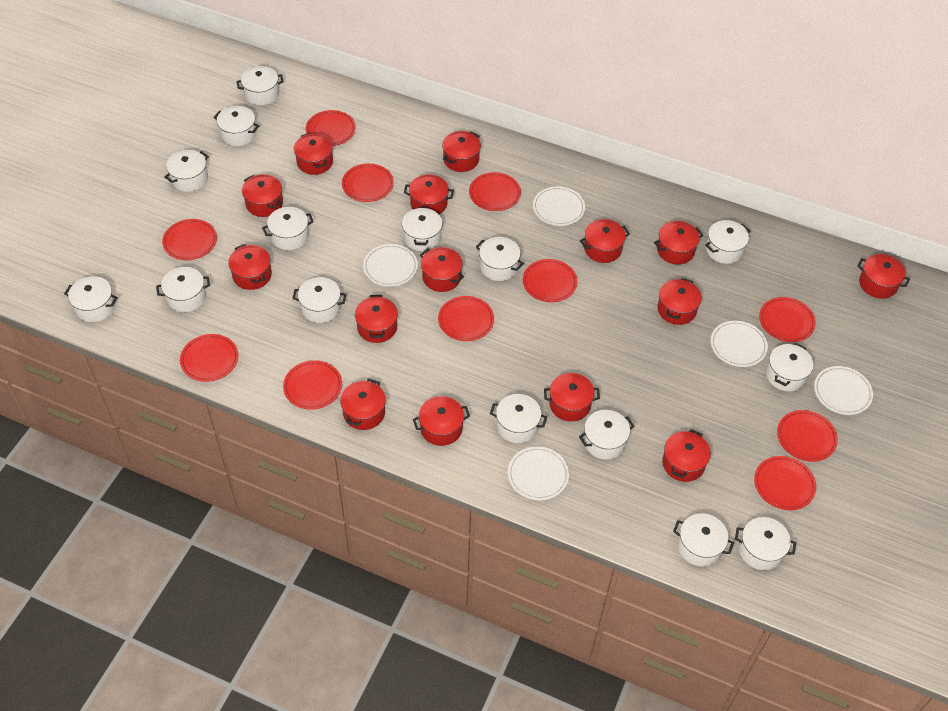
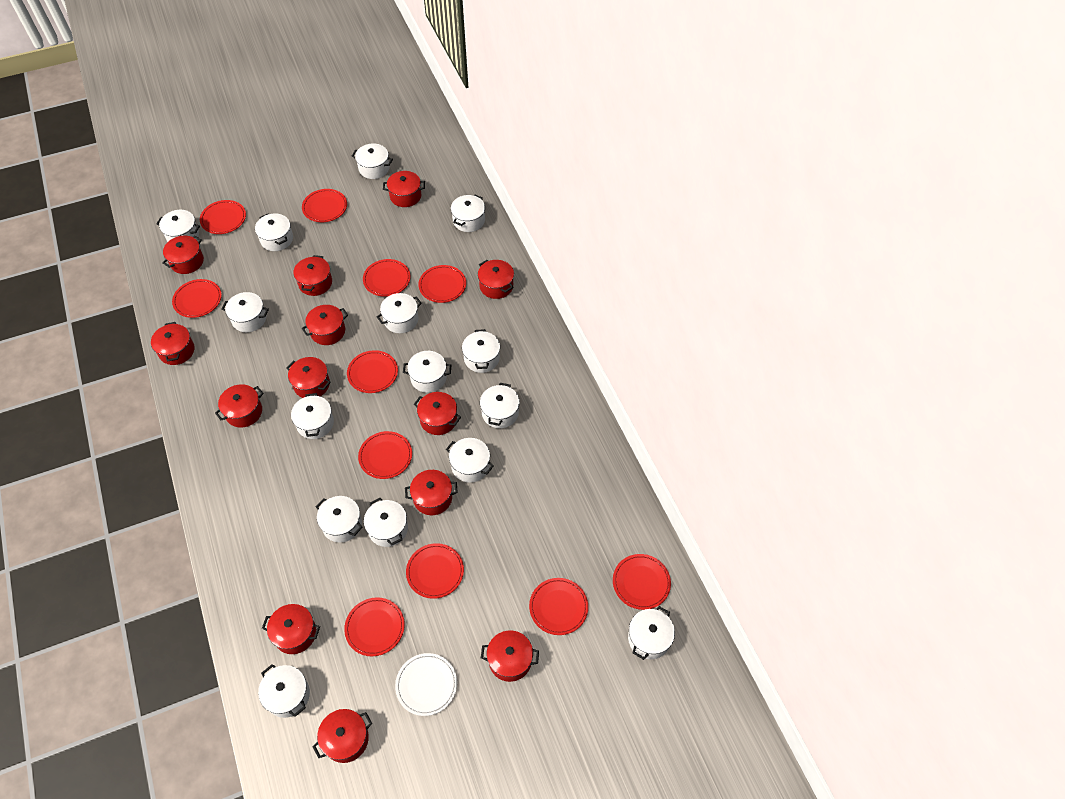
red pot: [228,244,272,290] [242,174,283,217] [294,133,333,175] [340,379,386,430] [355,295,398,343] [404,174,454,214] [413,396,470,446] [420,247,464,292] [442,131,481,172] [544,373,600,422] [580,219,630,263] [654,221,703,265] [658,278,702,325] [662,429,711,482] [857,254,910,299] = 15 -> [151,322,195,365] [162,235,204,274] [215,384,264,428] [262,604,320,654] [287,357,331,398] [294,255,332,296] [302,305,348,345] [312,709,372,763] [383,171,425,207] [405,470,458,515] [414,392,461,435] [478,260,514,299] [481,630,539,682] = 13
white plate: [363,244,418,287] [508,447,569,500] [533,186,585,226] [711,321,768,367] [814,366,873,415] = 5 -> [395,653,457,716] = 1

